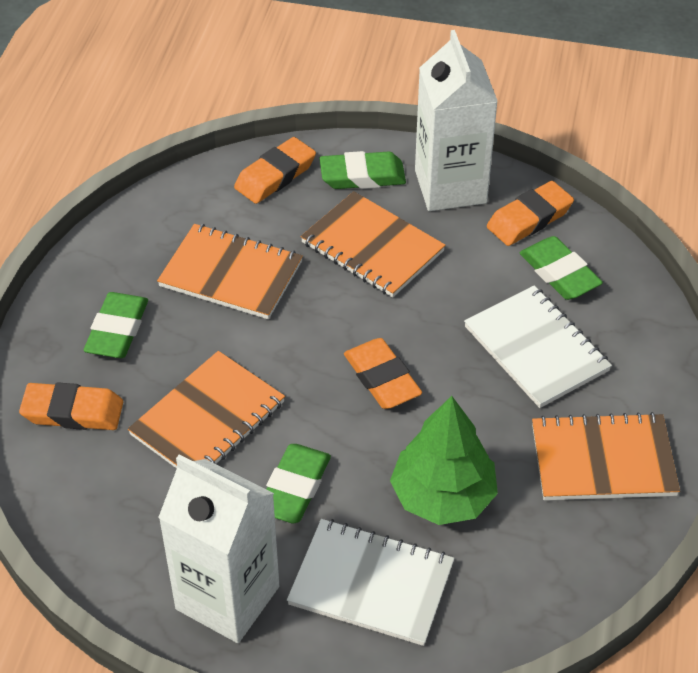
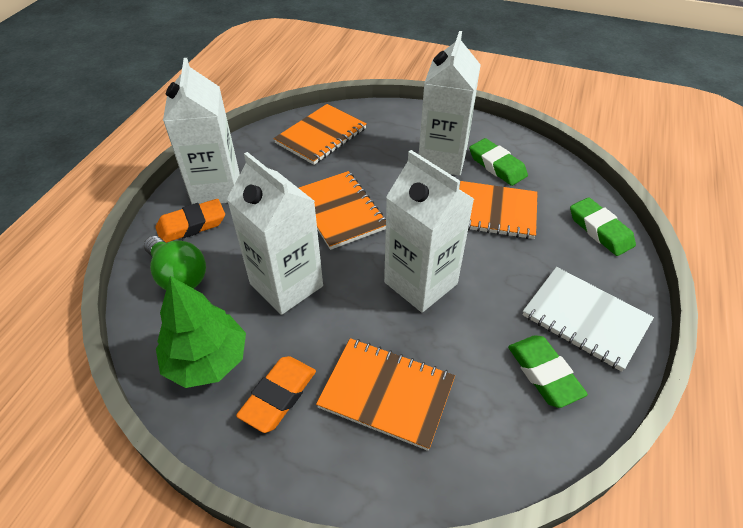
green eraser: [83,292,148,358] [266,444,331,523] [320,151,406,189] [520,236,603,300] = 4 -> [469,138,528,186] [508,335,588,408] [570,197,636,256] = 3
green light bulb: none = 0 -> [144,236,206,290] = 1
orange eraser: [19,382,123,430] [234,137,316,204] [344,338,422,409] [487,181,574,246] = 4 -> [155,199,225,243] [236,356,316,433] = 2
white carton: [158,455,279,643] [415,30,498,211] = 2 -> [163,58,239,204] [227,152,323,315] [384,150,474,313] [419,31,481,176] = 4
white notebook: [287,519,454,646] [464,286,612,408] = 2 -> [523,267,654,372] = 1

